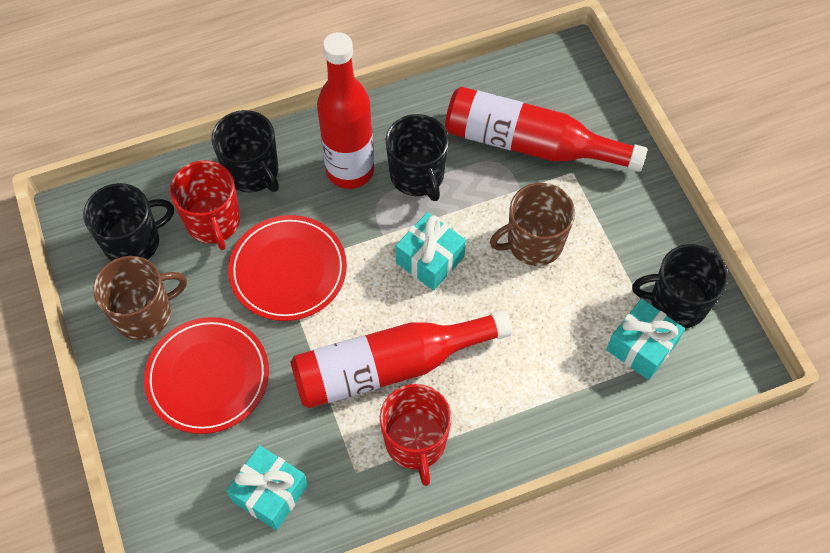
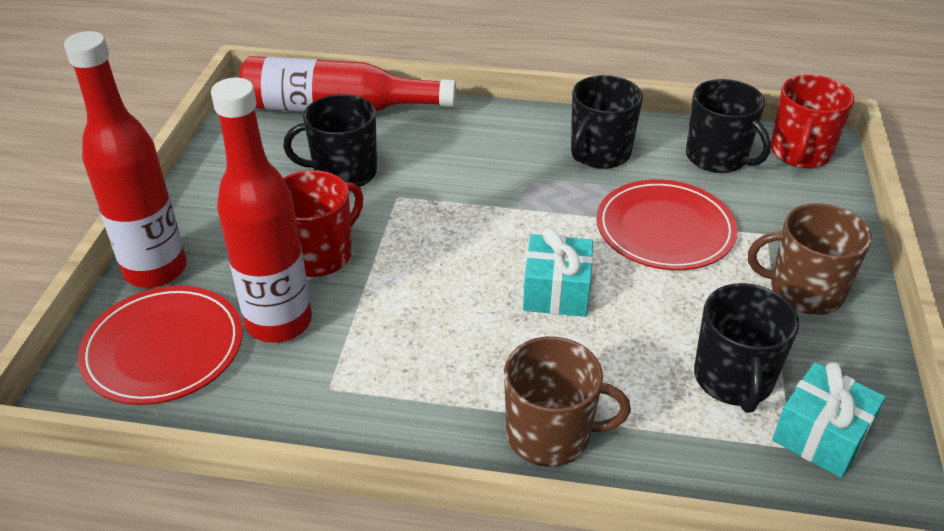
turquoise gift: [226,445,308,530] [395,212,466,291] [606,299,685,380] = 3 -> [523,227,593,317] [772,362,885,478] = 2

